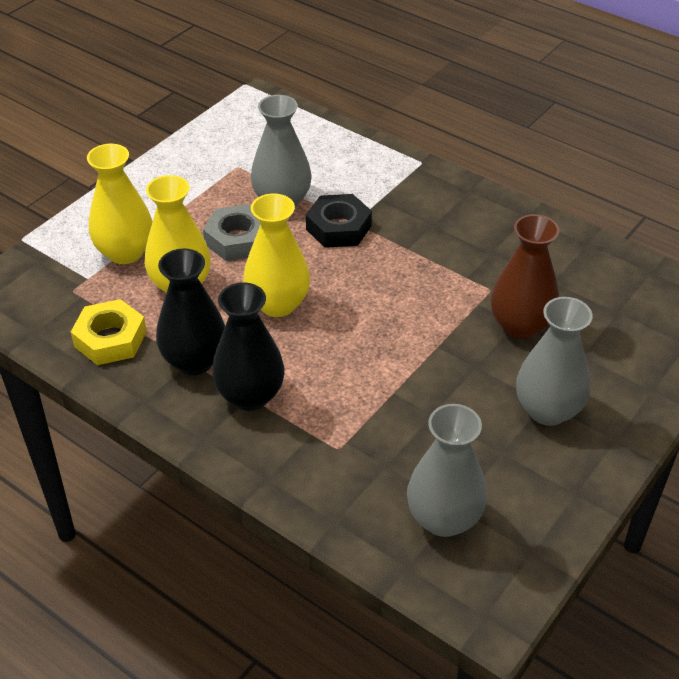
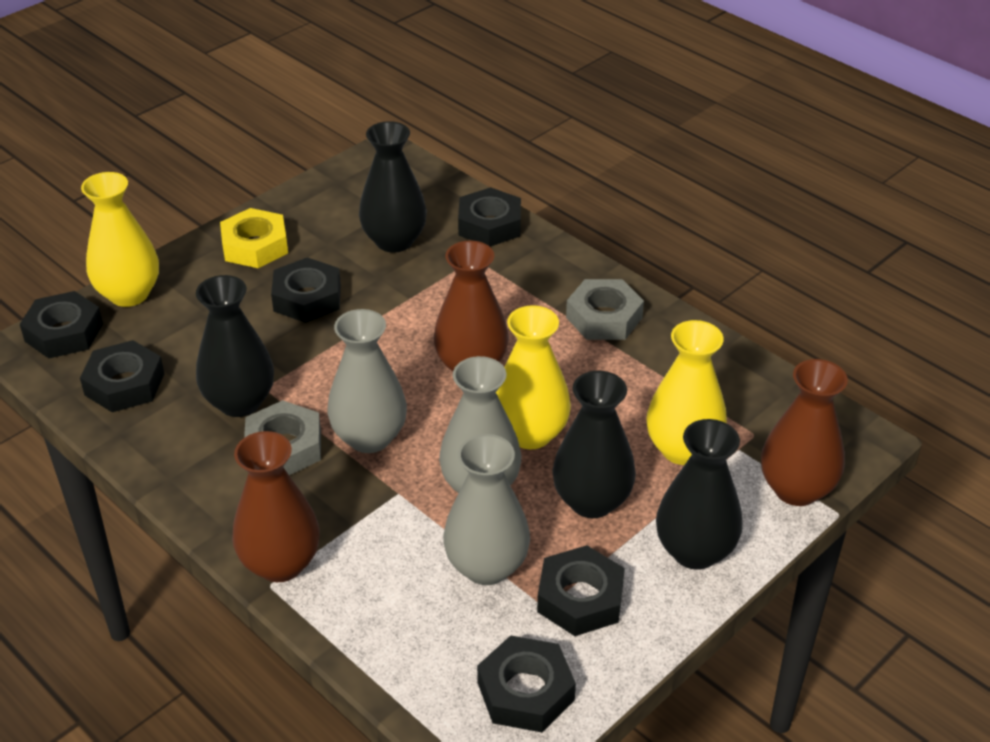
black nut: [306,194,372,248] = 1 -> [20,291,103,358] [80,340,164,412] [271,257,341,323] [458,187,521,247] [477,635,576,732] [537,545,625,636] = 6
black vase: [156,248,225,375] [212,282,285,411] = 2 -> [196,275,274,417] [359,121,427,253] [552,371,636,518] [656,419,743,570] = 4
brown vase: [490,214,559,339] = 1 -> [232,431,320,582] [433,241,509,372] [761,359,848,506] = 3
grey nut: [203,204,260,261] = 1 -> [244,400,321,475] [566,279,644,340] = 2

